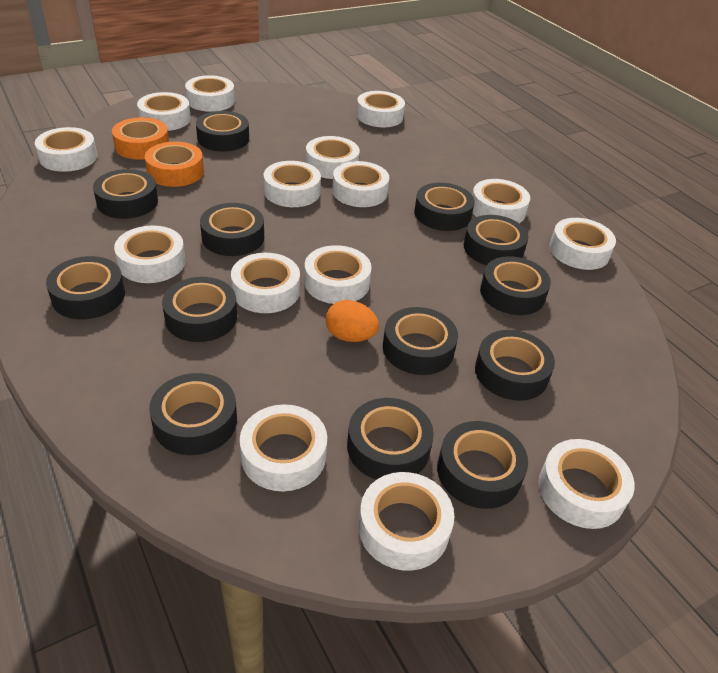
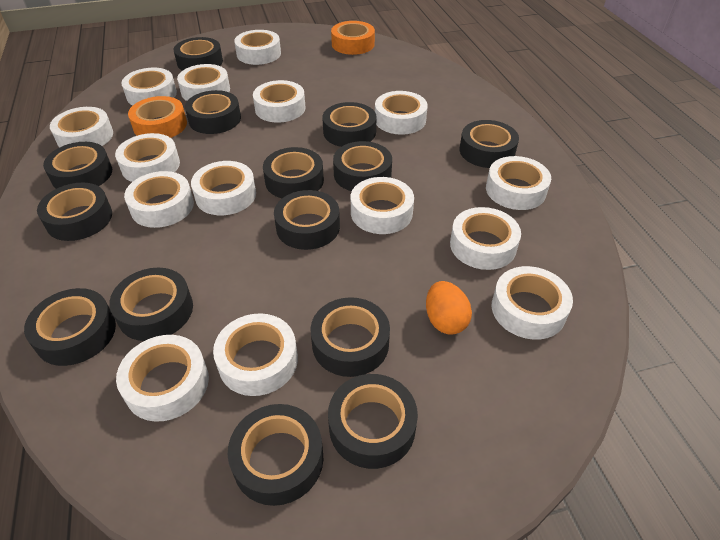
black tape: [46,256,125,319] [93,169,158,219] [149,373,237,455] [162,277,237,342] [196,111,249,152] [200,203,264,256] [347,398,434,480] [383,307,458,375] [414,183,474,231] [437,421,528,509] [464,215,528,265] [475,330,555,401] [480,256,551,315] = 13 -> [24,288,116,366] [37,183,112,241] [43,142,112,189] [110,268,193,341] [174,37,223,71] [185,90,241,134] [228,404,324,506] [263,147,324,198] [274,190,340,250] [310,297,390,377] [322,102,376,147] [328,374,418,469] [333,141,392,191] [460,120,519,168] = 14

